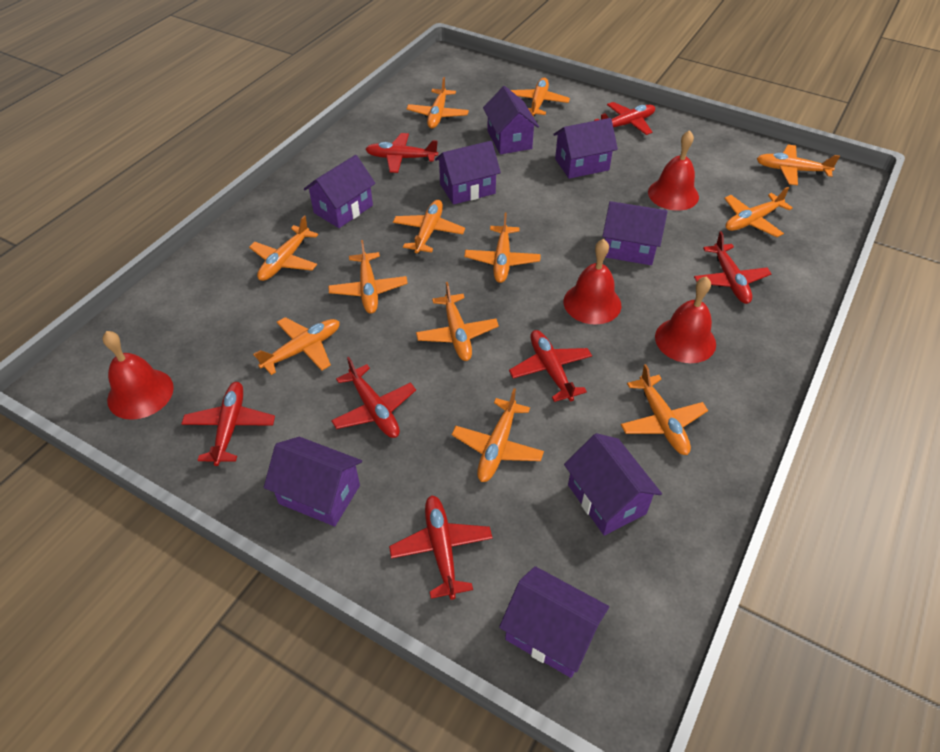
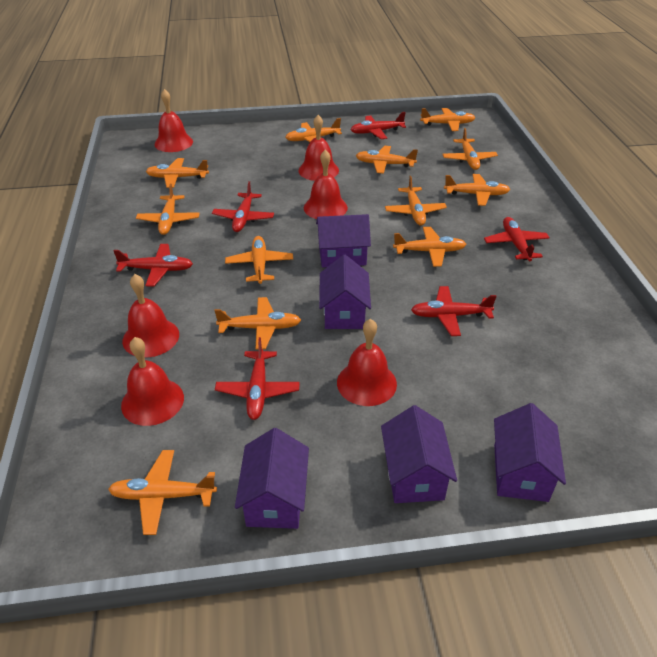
purple house: [264,437,362,527] [304,155,376,228] [435,141,501,205] [483,86,539,154] [499,566,609,678] [553,118,618,179] [564,433,662,536] [602,201,668,265] = 8 -> [235,428,309,529] [316,214,371,268] [319,255,371,329] [381,405,457,503] [494,403,566,502] = 5
red bell: [103,331,174,420] [563,239,621,325] [648,130,699,211] [655,276,716,363] = 4 -> [121,337,184,426] [122,274,179,358] [154,89,193,152] [298,115,339,181] [304,149,348,219] [337,319,397,406] = 6
red plane: [181,382,275,466] [331,357,416,438] [365,133,438,173] [389,495,493,600] [509,330,592,402] [594,102,655,135] [694,231,771,304] = 7 -> [113,244,193,286] [212,181,274,232] [215,337,300,420] [350,112,406,139] [411,286,497,336] [484,217,550,261] = 6

